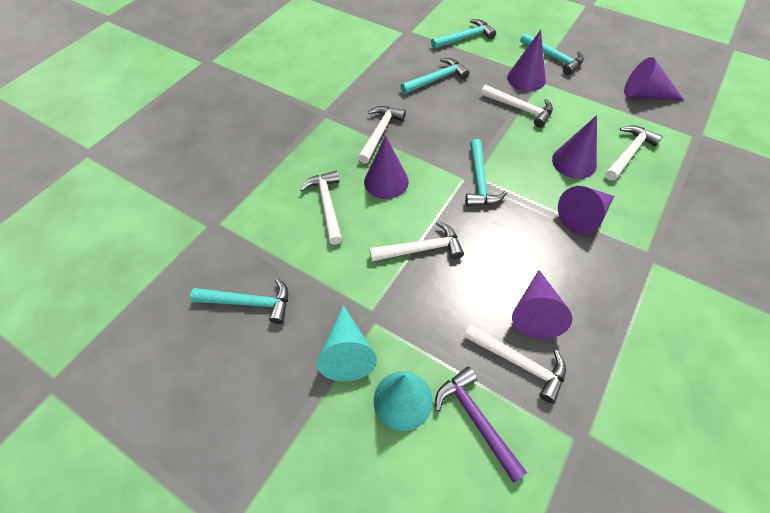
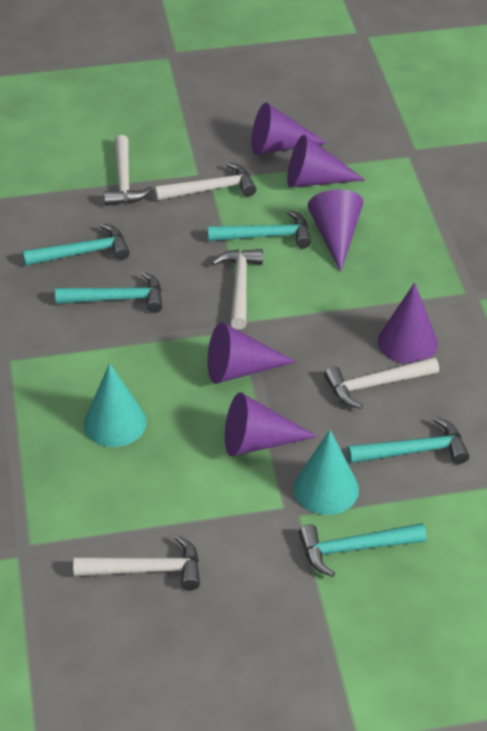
purple hammer: [435,367,527,483] = 1 -> none = 0
white hammer: [300,171,342,245] [358,106,406,164] [369,221,464,261] [463,324,566,404] [481,85,553,128] [605,126,663,181] = 6 -> [73,535,200,590] [104,135,152,206] [154,162,256,201] [212,249,263,329] [324,357,439,409] = 5

